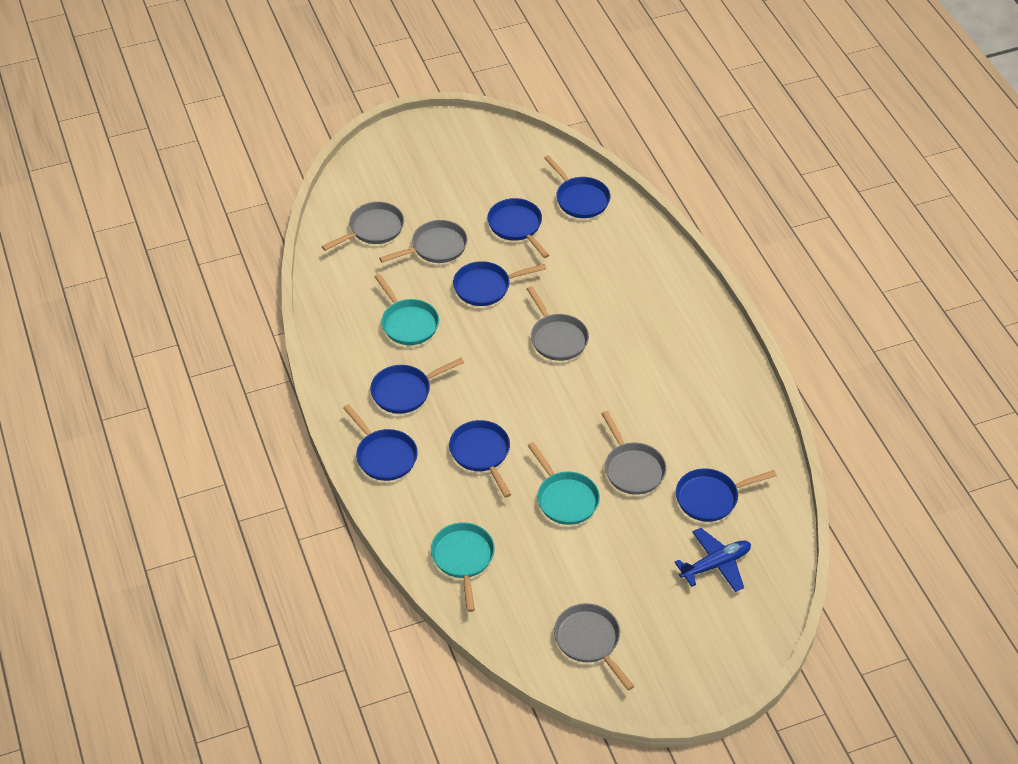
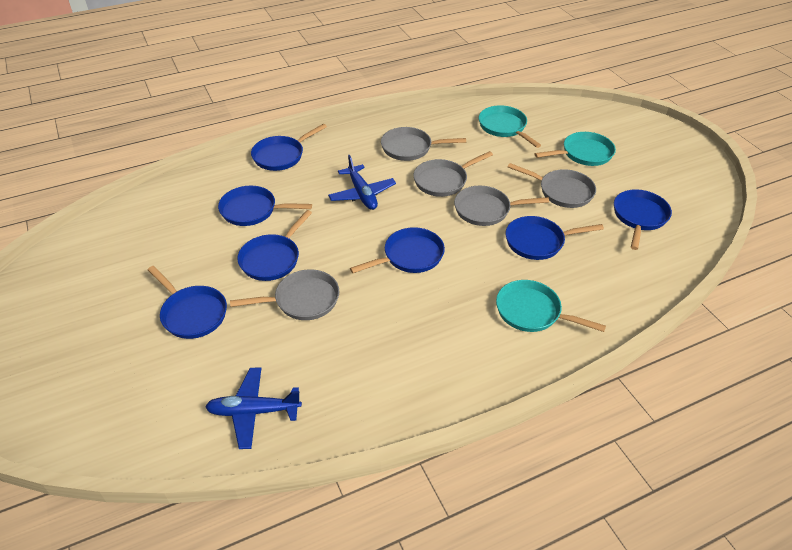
blue plane: [675,528,751,592] = 1 -> [205,367,302,449] [328,155,396,210] = 2

